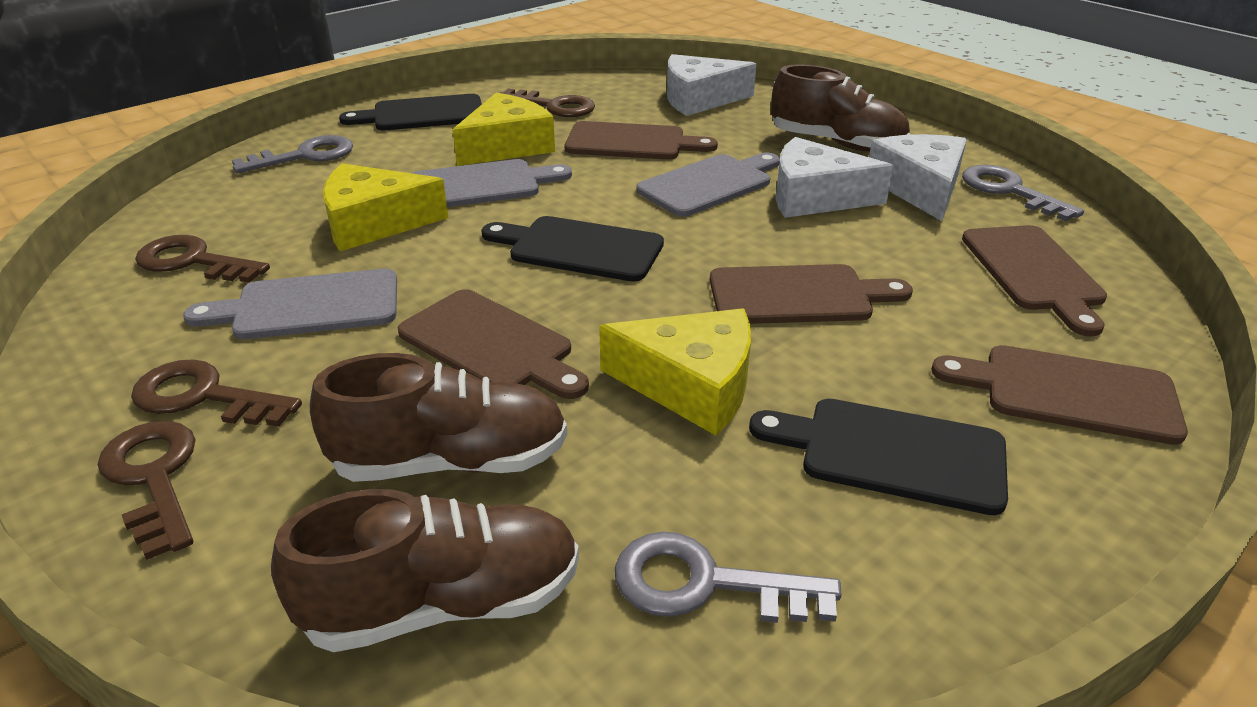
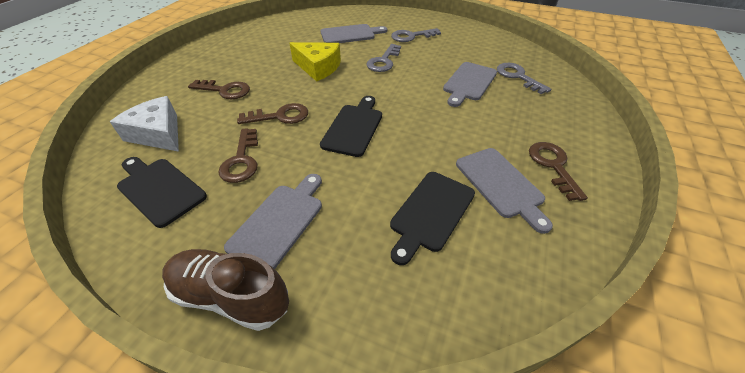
brown cutting board: [398,289,589,399] [565,121,718,159] [709,264,913,324] [931,345,1188,445] [962,225,1107,336] = 5 -> none = 0
brown shoe: [271,489,579,652] [310,353,567,482] [771,64,910,151] = 3 -> [162,249,289,331] = 1
grey cutting board: [183,269,397,339] [412,159,572,207] [636,152,780,217] = 3 -> [224,174,322,269] [320,24,387,43] [443,62,497,107] [456,148,553,234] = 4
white cheese: [667,54,757,116] [776,137,894,218] [869,134,967,221] = 3 -> [110,96,179,152] = 1
yellow cheese: [323,163,449,251] [453,93,555,166] [599,308,751,435] = 3 -> [290,42,341,82] = 1

